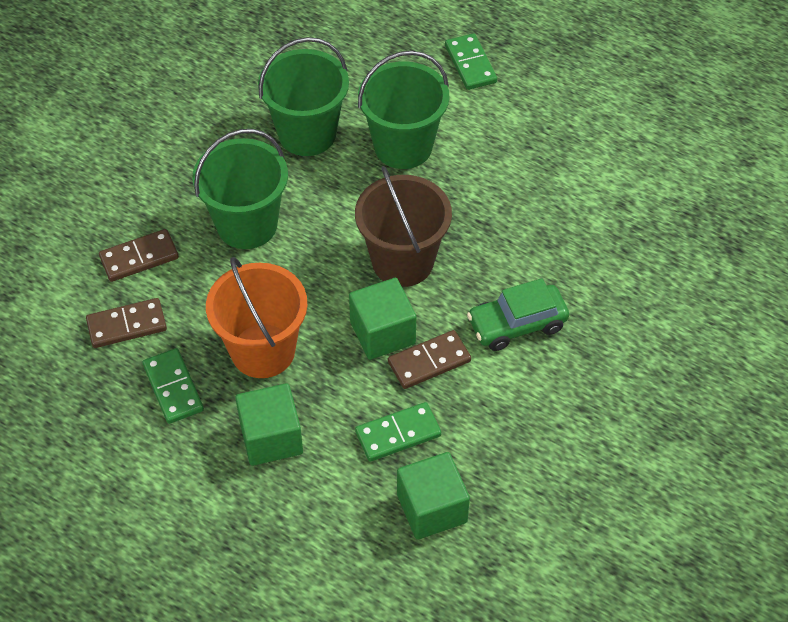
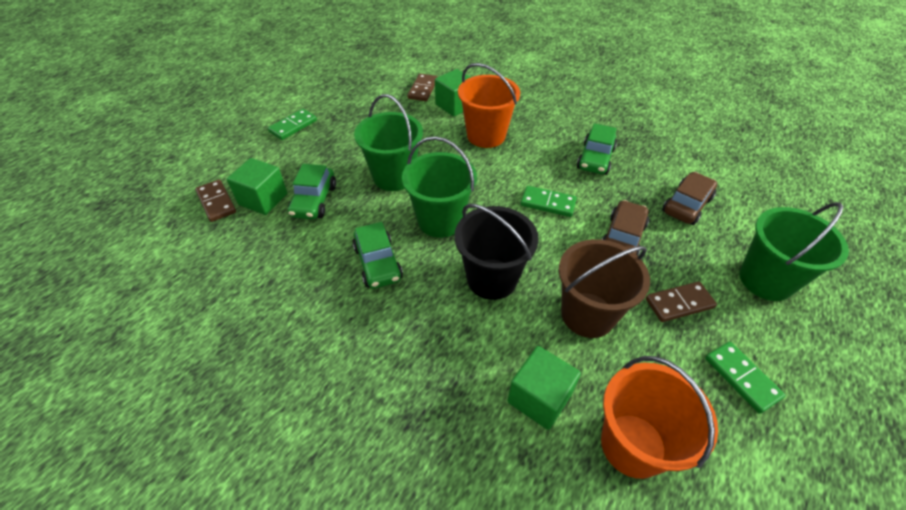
black bucket: none = 0 -> [455,204,539,300] = 1
brown car: none = 0 -> [602,200,649,256] [662,172,717,225] = 2
green car: [467,278,569,351] = 1 -> [288,164,336,219] [353,222,403,289] [577,123,617,175] = 3
orange bucket: [206,257,308,378] = 1 -> [458,63,520,148] [601,356,718,479] = 2

